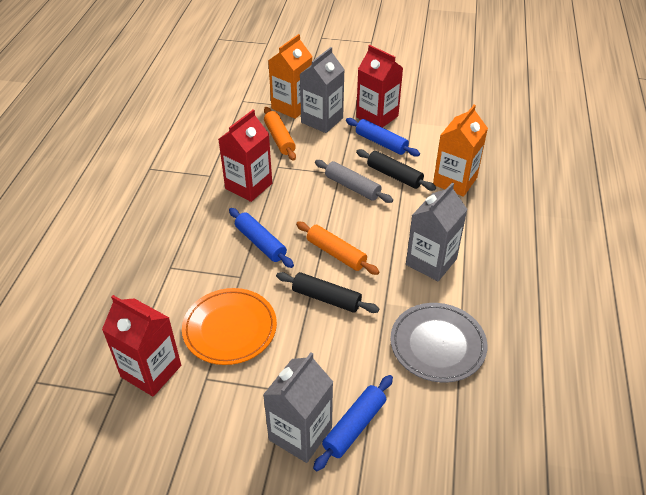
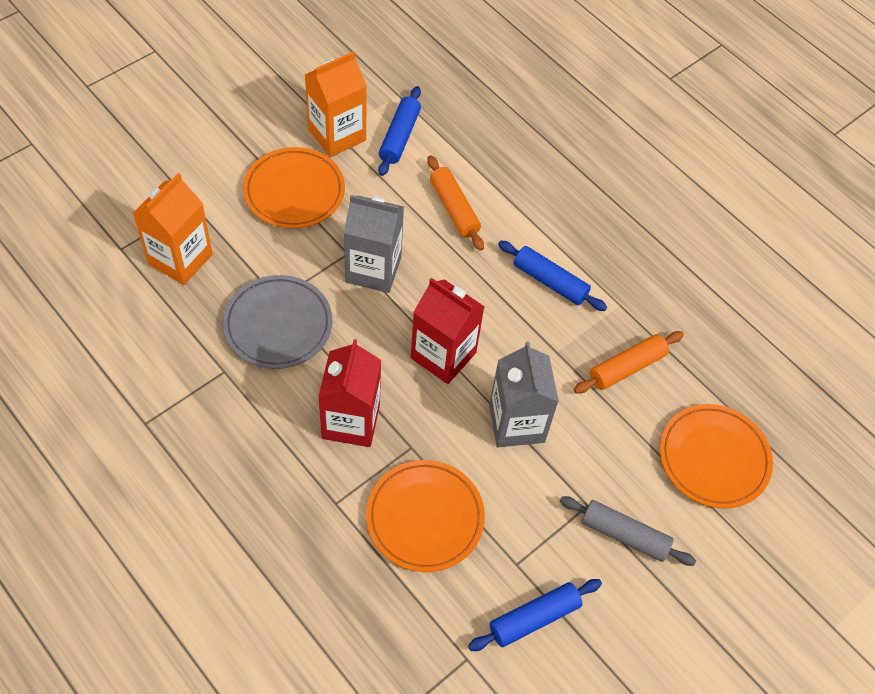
black rolling pin: [276,272,379,313] [356,149,436,191] = 2 -> none = 0
grey carton: [263,353,333,463] [300,47,345,133] [406,183,468,281] = 3 -> [344,195,404,293] [489,342,559,447] = 2
orange plate: [182,288,277,365] = 1 -> [243,147,345,228] [366,460,485,572] [660,404,773,509] = 3
red carton: [102,295,181,397] [218,110,272,202] [356,45,403,128] = 3 -> [318,339,381,447] [411,278,485,384] = 2

